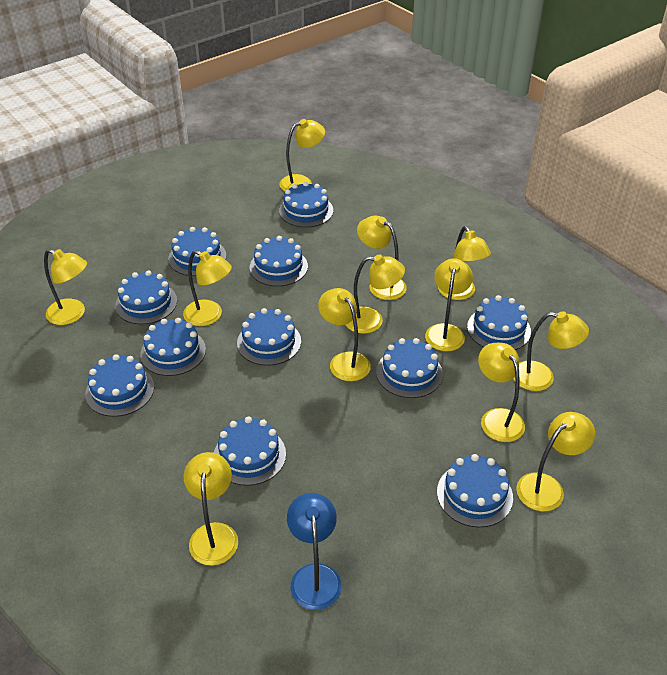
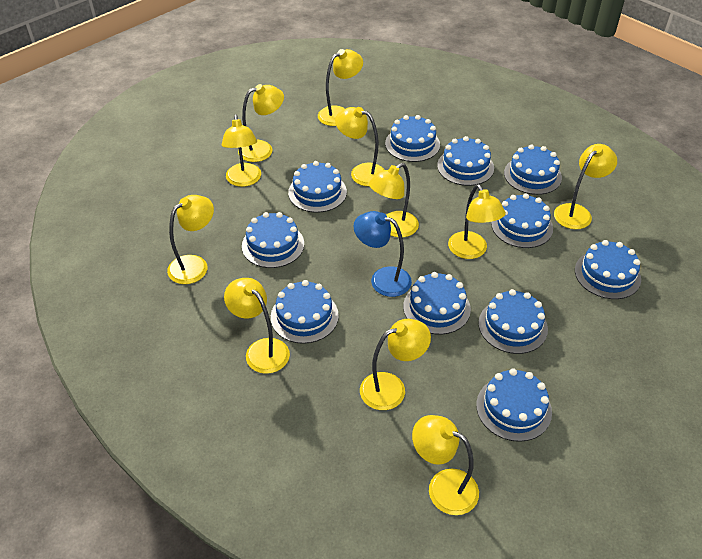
yellow lamp: [44,249,87,325] [183,250,232,326] [184,452,238,566] [279,119,325,191] [318,288,371,381] [345,254,405,334] [357,216,407,300] [425,259,473,351] [438,226,491,300] [478,343,525,442] [513,311,589,391] [516,412,595,511] = 12 -> [167,195,214,284] [222,114,261,187] [224,278,290,374] [238,84,284,162] [318,49,363,126] [335,107,385,186] [360,319,431,410] [369,163,419,237] [412,415,479,515] [448,184,506,259] [554,144,617,229] = 11

